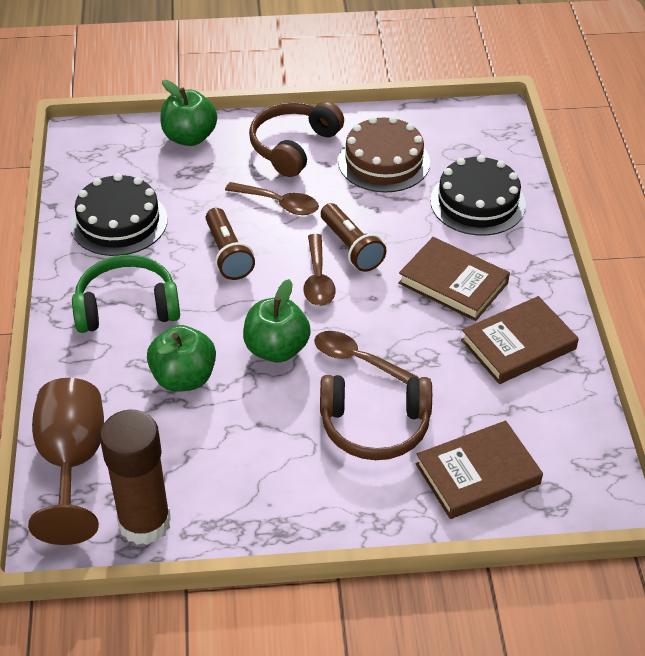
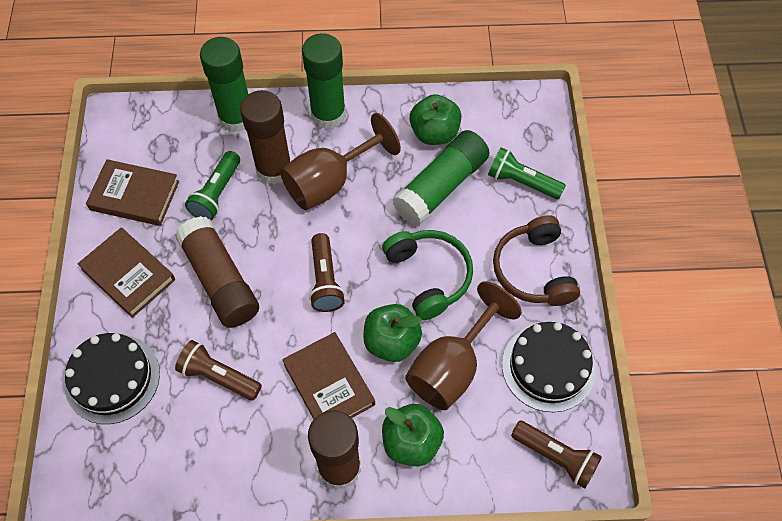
brown cake: [338,116,430,192] = 1 -> none = 0
brown flashlight: [206,208,255,280] [321,203,387,272] = 2 -> [175,340,262,400] [309,233,345,312] [511,421,602,489] = 3
brown glue stick: [100,410,171,545] = 1 -> [175,216,259,328] [240,90,291,185] [308,411,361,490] = 3
brown goblet: [28,378,104,545] = 1 -> [280,113,401,210] [405,281,522,410] = 2
brown headphones: [249,101,344,177] [320,375,432,460] = 2 -> [493,215,580,306] = 1
brown spoon: [225,182,319,215] [303,234,336,306] [314,331,418,384] = 3 -> none = 0
green flashlight: none = 0 -> [185,151,240,221] [488,147,566,199] = 2
green glue stick: none = 0 -> [200,37,248,132] [302,33,346,129] [392,130,489,226] = 3

